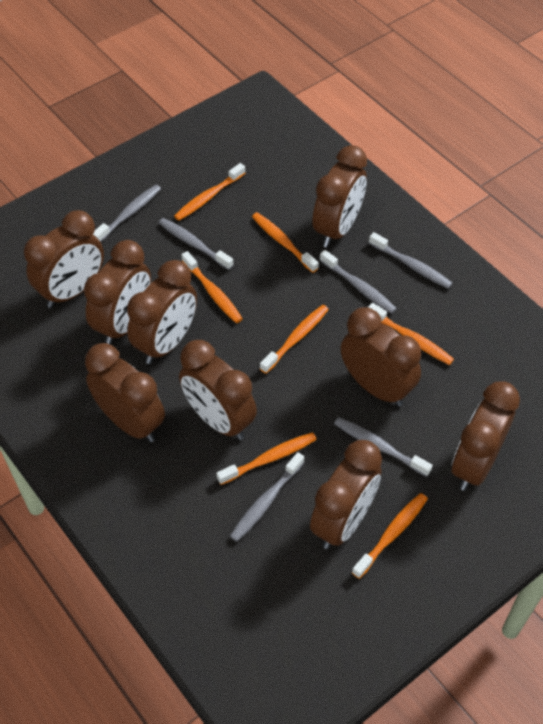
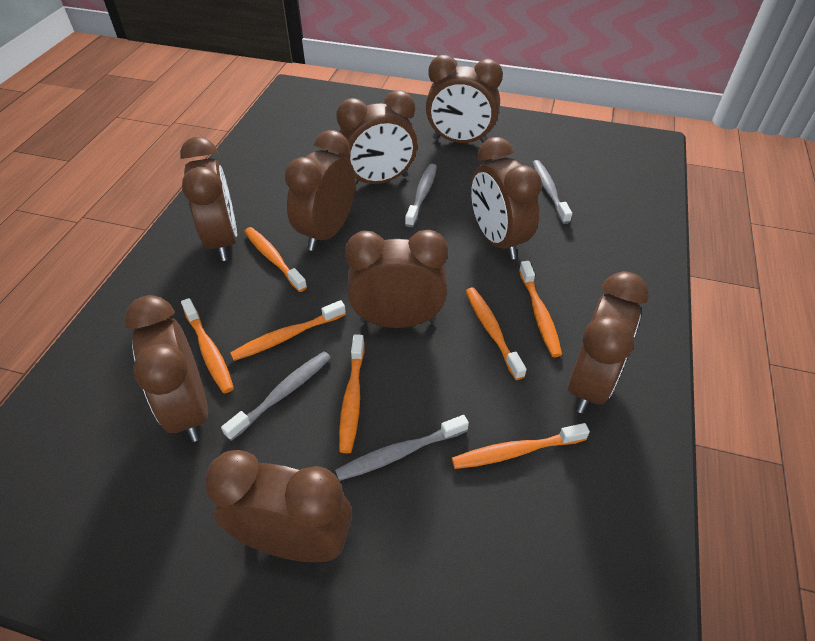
grey toothbrush: [93,185,161,242] [159,218,234,270] [230,452,304,542] [320,250,397,314] [334,417,433,477] [369,232,453,289] = 6 -> [221,351,331,441] [335,415,469,481] [405,164,437,227] [532,160,572,224] = 4

